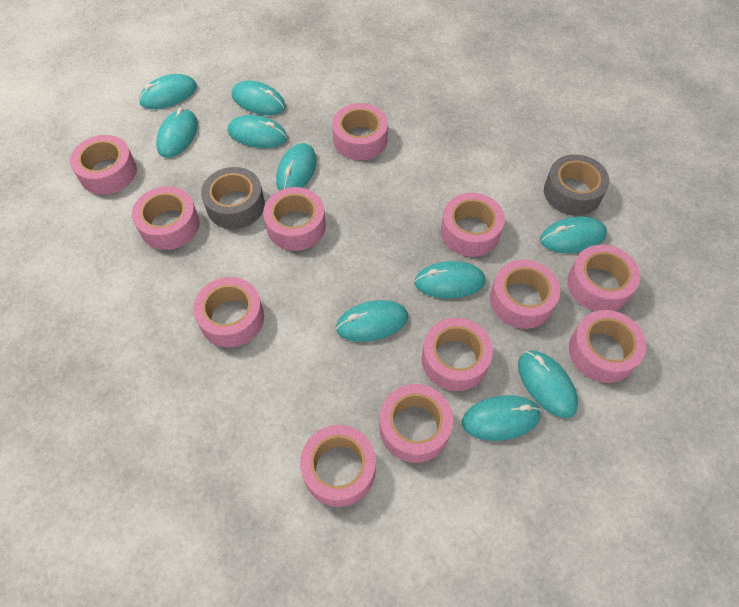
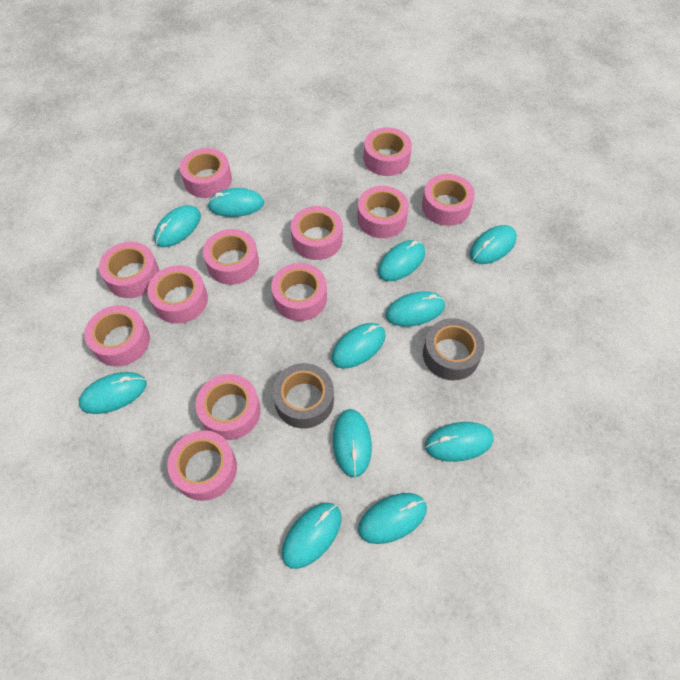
turquoise mouse: [139,74,197,109] [156,108,198,158] [228,115,288,148] [232,81,286,115] [276,143,317,191] [336,300,408,342] [414,261,486,299] [462,395,541,441] [518,350,578,418] [540,217,607,253] = 10 -> [79,372,146,414] [154,205,201,247] [207,188,264,217] [282,503,341,569] [331,323,385,369] [333,409,372,477] [358,493,427,544] [378,240,425,281] [385,291,445,327] [425,422,494,462] [470,225,517,264] = 11

